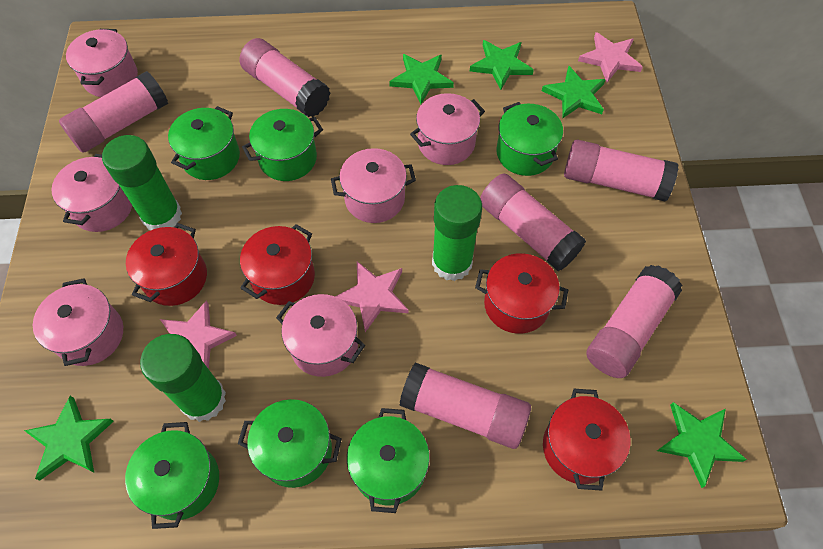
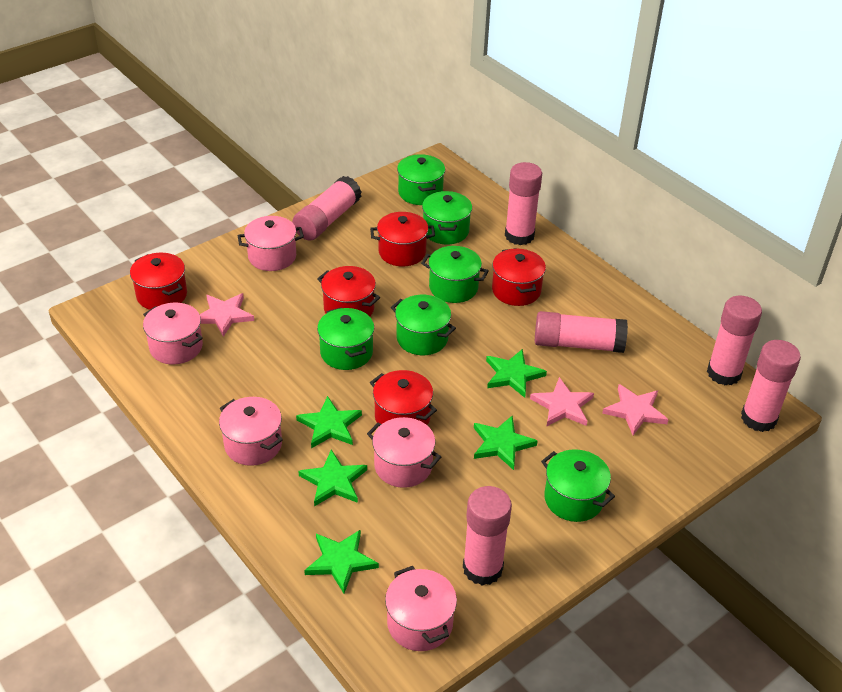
green glue stick: [102,135,182,230] [140,334,226,422] [432,185,482,281] = 3 -> none = 0
pink pot: [33,278,123,366] [52,154,132,232] [66,29,138,97] [276,294,365,377] [331,148,416,223] [410,93,485,165] = 6 -> [143,303,203,365] [219,397,283,466] [237,216,304,271] [367,417,441,488] [385,566,457,651] = 5
red pot: [126,223,207,306] [240,224,315,305] [475,253,568,334] [543,389,630,491] = 4 -> [130,253,187,310] [317,266,380,316] [370,212,435,267] [370,370,437,425] [492,248,546,306] = 5

